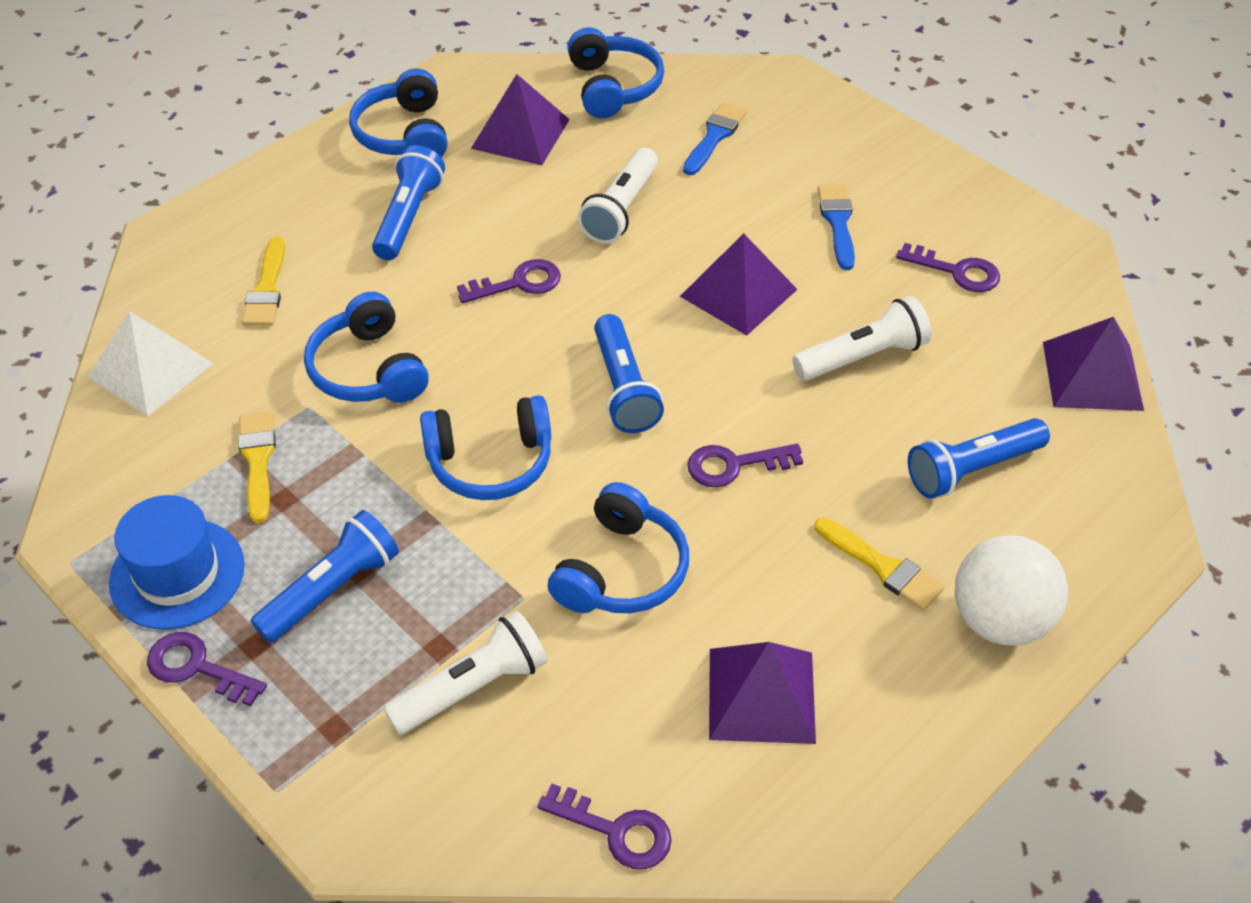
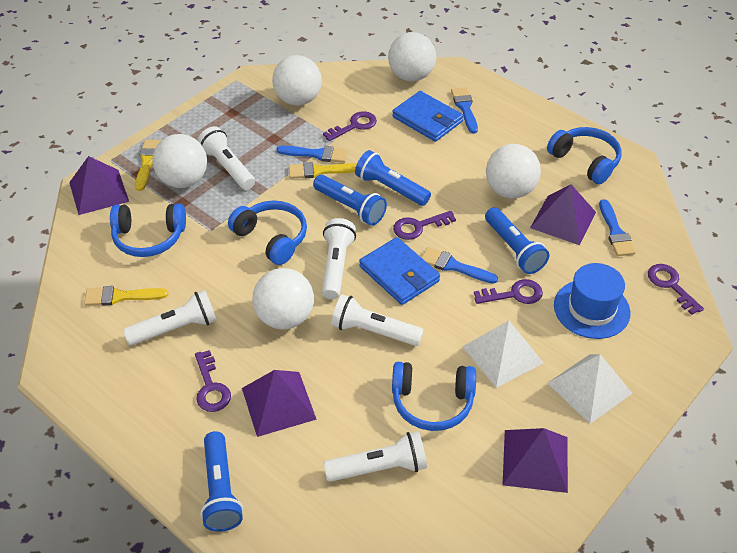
blue brush: [683,102,747,175] [818,185,855,270] = 2 -> [277,146,348,163] [421,247,498,284] [451,87,478,134] [599,199,636,256] = 4
blue headphones: [304,292,429,403] [349,69,448,157] [420,395,551,500] [548,482,689,613] [567,28,664,118] = 5 -> [110,203,186,257] [228,200,307,265] [392,362,476,431] [547,127,622,184] = 4
blue wallet: none = 0 -> [359,237,440,305] [392,91,463,142] = 2
white ball: [955,535,1068,646] = 1 -> [153,134,207,188] [252,268,314,329] [272,55,322,106] [388,32,436,81] [486,144,541,199] = 5
white flashlight: [383,611,547,735] [578,148,658,244] [792,296,932,381] = 3 -> [123,290,217,346] [197,126,255,190] [322,218,356,299] [323,431,427,482] [331,294,424,346] = 5
white pyramid: [88,311,214,417] = 1 -> [463,321,543,388] [548,354,633,424] = 2

